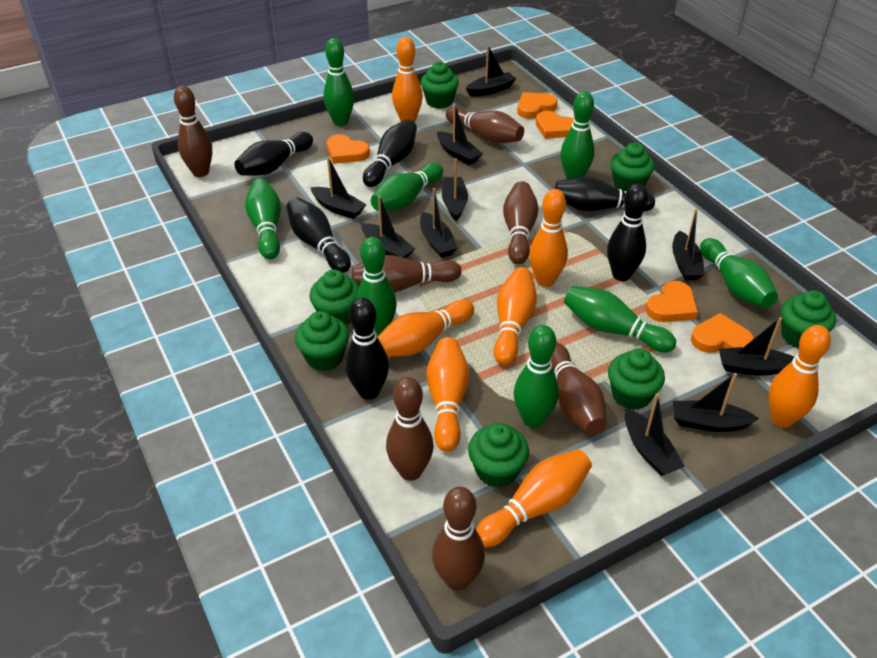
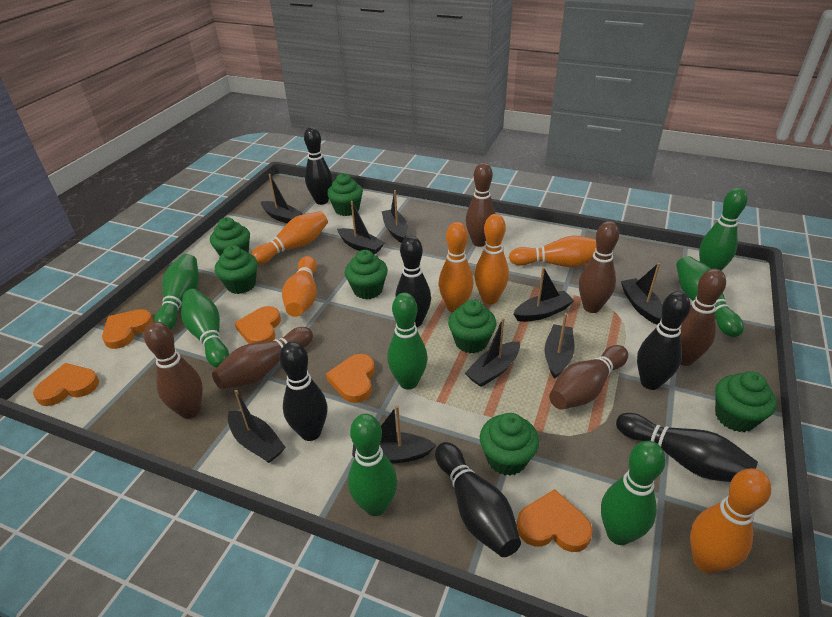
black boat: [310,157,367,219] [361,196,415,258] [420,188,458,258] [437,103,483,165] [442,158,468,221] [466,46,516,96] [625,393,685,476] [672,209,705,280] [673,373,759,432] [719,317,794,376] = 10 -> [228,390,286,463] [261,174,303,223] [337,201,385,255] [352,406,436,463] [382,190,408,243] [465,318,520,387] [513,267,574,322] [545,313,575,379] [621,263,662,325] = 9
brown bowling pin: [174,86,212,177] [351,255,462,292] [386,377,434,481] [432,487,485,591] [446,107,524,143] [503,181,539,264] [551,342,607,435] = 7 -> [144,322,203,419] [212,327,313,389] [466,163,496,247] [549,345,628,410] [579,221,619,313] [680,269,726,366] = 6
green bowling pin: [245,178,281,260] [323,38,354,126] [356,237,397,336] [371,163,443,211] [514,325,559,428] [561,91,594,179] [564,286,676,353] [700,238,778,308] = 8 -> [154,254,199,330] [181,289,229,368] [348,414,397,516] [387,293,427,390] [601,441,666,545] [676,256,744,337] [699,188,747,271] = 7
orange bowling pin: [377,300,474,357] [392,37,423,122] [426,337,469,452] [476,449,592,547] [494,267,537,365] [529,189,568,287] [769,325,831,428] = 7 -> [251,211,328,265] [282,256,317,317] [438,222,473,312] [474,214,509,304] [509,236,596,267] [690,468,771,574] = 6

